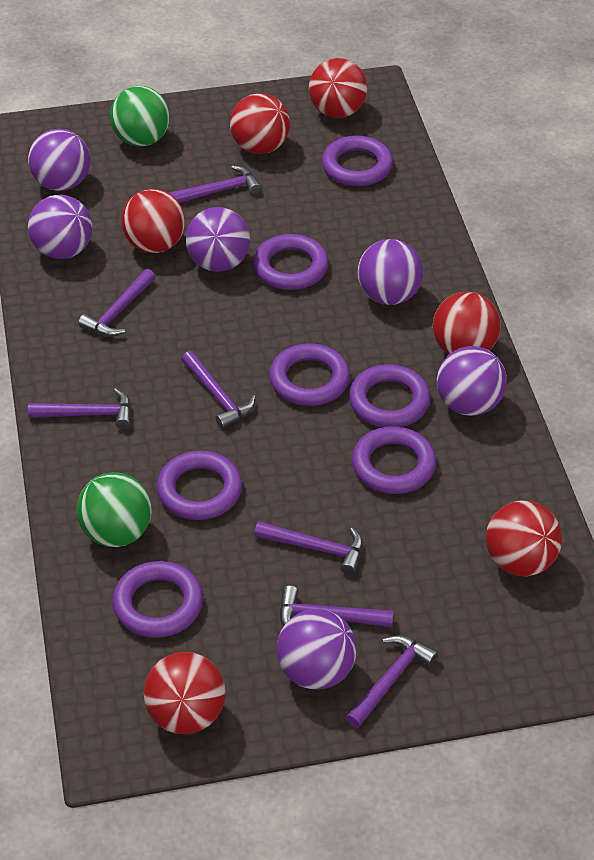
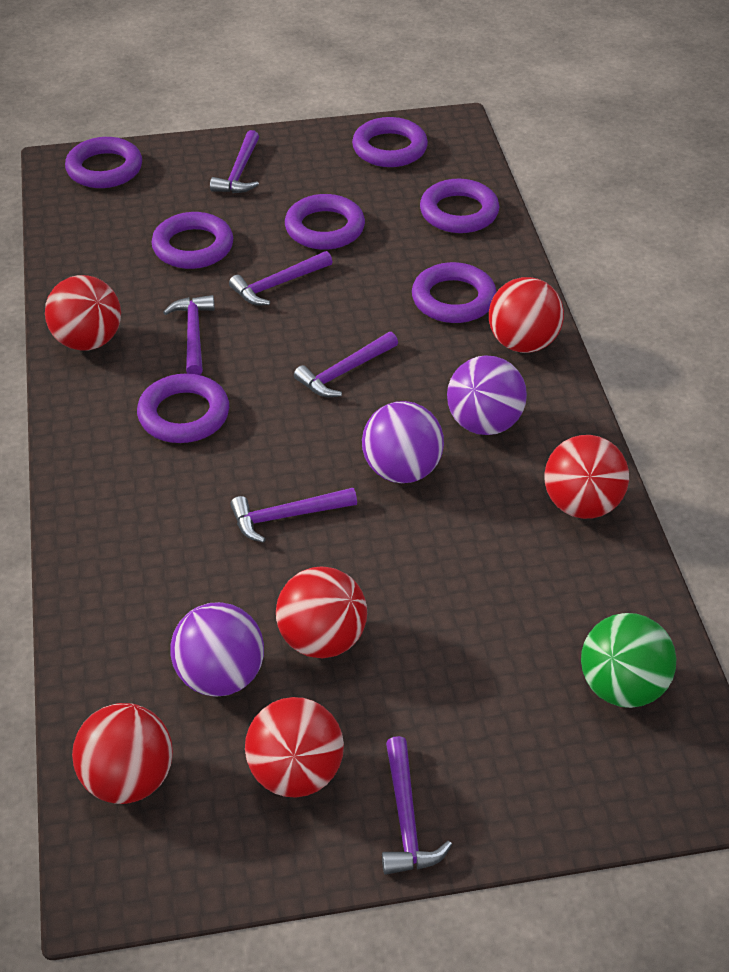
green ball: [76,472,152,547] [110,86,170,147] = 2 -> [581,613,676,708] = 1
purple ball: [28,129,90,191] [28,195,92,259] [186,207,250,272] [277,609,357,690] [357,239,423,305] [437,346,507,416] = 6 -> [170,602,264,697] [362,401,444,483] [447,355,527,435] = 3
purple hammer: [28,388,131,429] [78,269,156,337] [169,165,261,203] [182,351,256,429] [254,521,363,575] [280,585,394,627] [346,635,438,728] = 7 -> [163,295,215,375] [210,130,259,193] [229,251,332,305] [230,488,357,543] [294,332,398,397] [382,736,452,875] = 6

